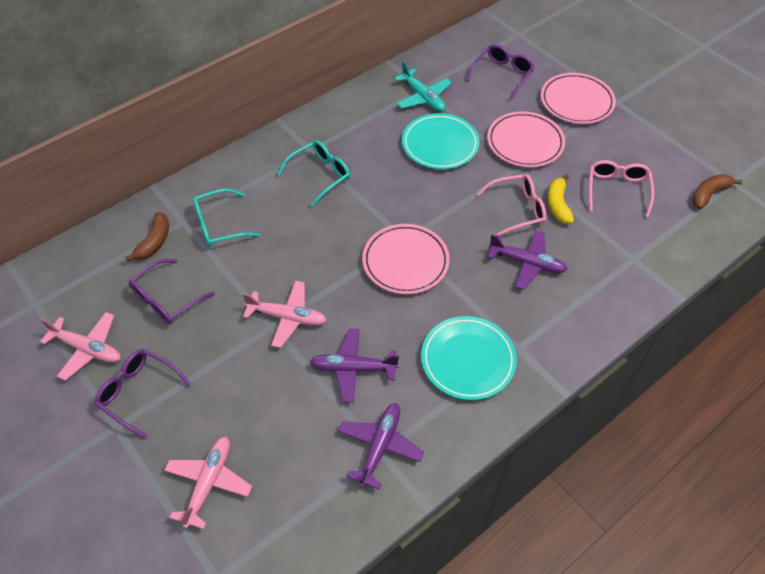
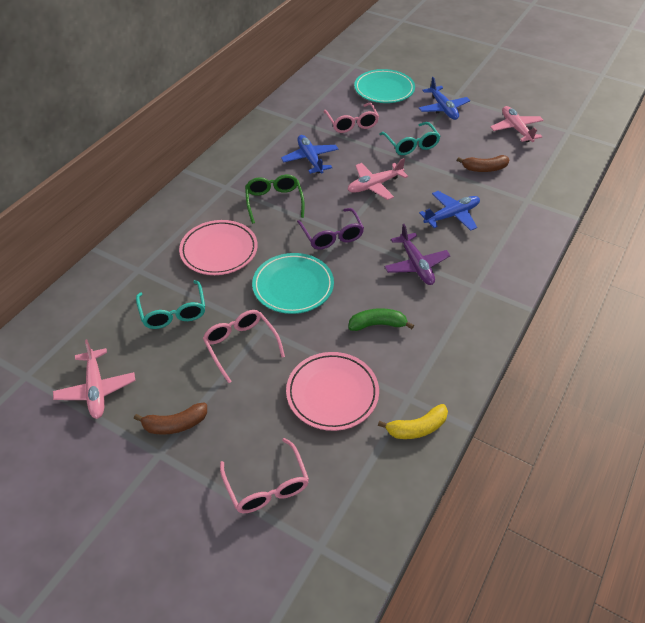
blue plane: none = 0 -> [281,135,339,174] [419,77,470,120] [419,191,480,231] = 3
green banana: none = 0 -> [348,308,414,331] = 1
green glasses: none = 0 -> [245,175,305,224] = 1
pink glasses: [477,174,546,236] [589,160,654,217] = 2 -> [203,310,285,383] [220,438,309,513] [324,103,379,133] = 3
pink plate: [362,224,450,294] [487,111,565,168] [541,73,616,124] = 3 -> [179,220,258,275] [286,352,379,431] = 2
purple glasses: [95,349,191,439] [129,259,215,324] [466,44,534,100] = 3 -> [297,208,364,250] = 1
purple plane: [310,329,399,402] [338,403,424,490] [488,230,568,289] = 3 -> [384,224,451,285] = 1
turquoise plane: [394,61,452,112] = 1 -> none = 0

